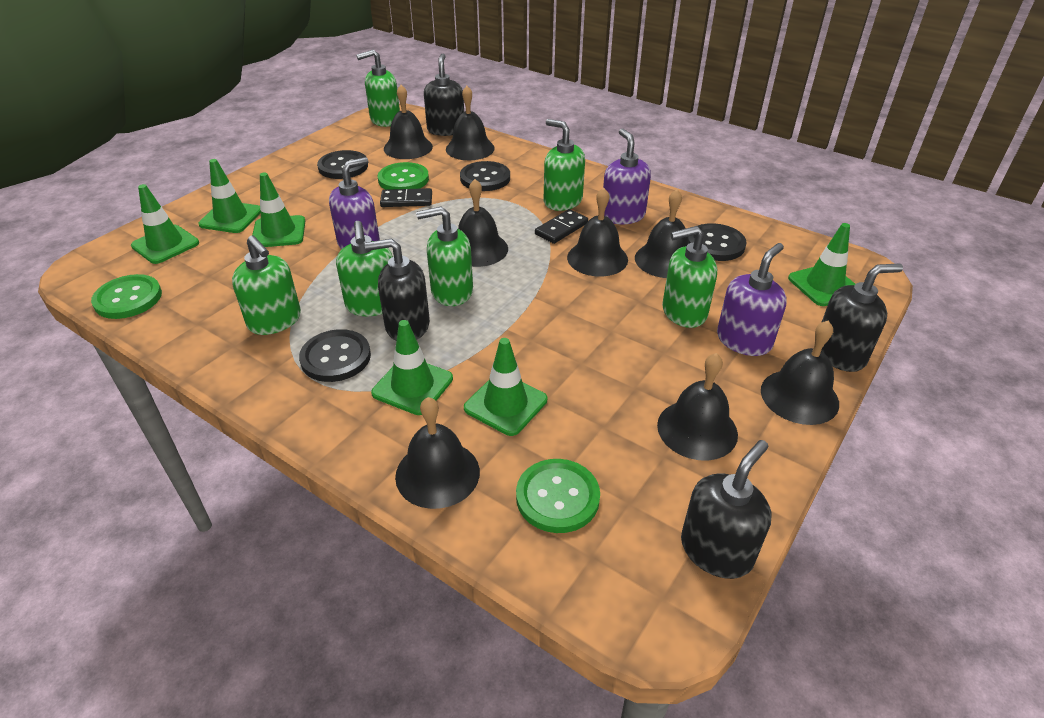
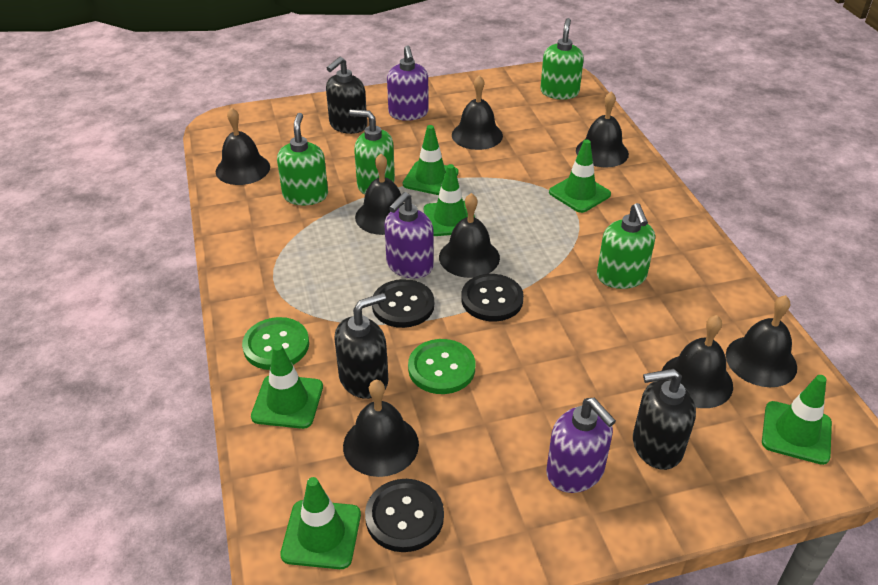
black button: [299,329,371,382] [317,150,368,179] [460,161,510,191] [688,223,747,261] = 4 -> [365,479,444,552] [372,279,434,328] [461,274,524,321] = 3
black domino: [380,188,432,207] [535,209,588,244] = 2 -> none = 0
black soap dispenser: [365,238,430,341] [424,54,464,136] [681,440,772,579] [821,263,903,372] = 4 -> [326,57,367,134] [334,293,388,399] [633,369,696,470] = 3
green button: [91,274,162,319] [378,162,429,190] [516,459,600,533] = 3 -> [242,317,309,370] [408,339,475,394] = 2
green soap dispenser: [232,235,301,335] [336,221,393,316] [356,49,400,127] [416,206,473,306] [543,119,585,211] [662,226,717,328] = 6 -> [277,113,328,206] [349,110,395,194] [540,18,584,100] [597,203,655,289] = 4

